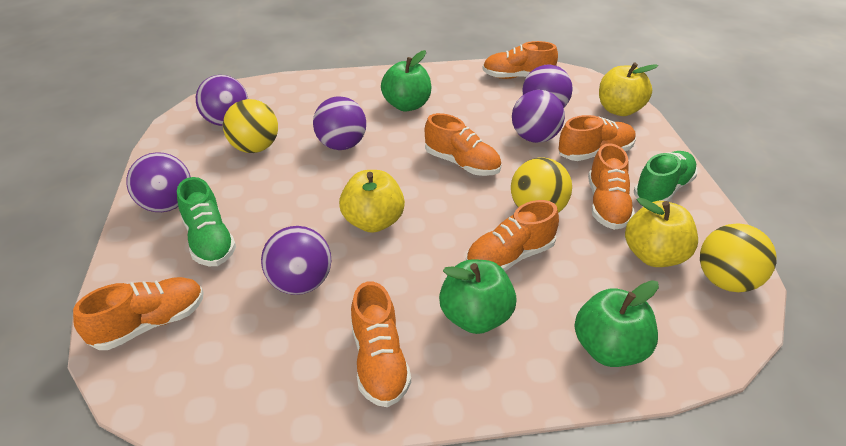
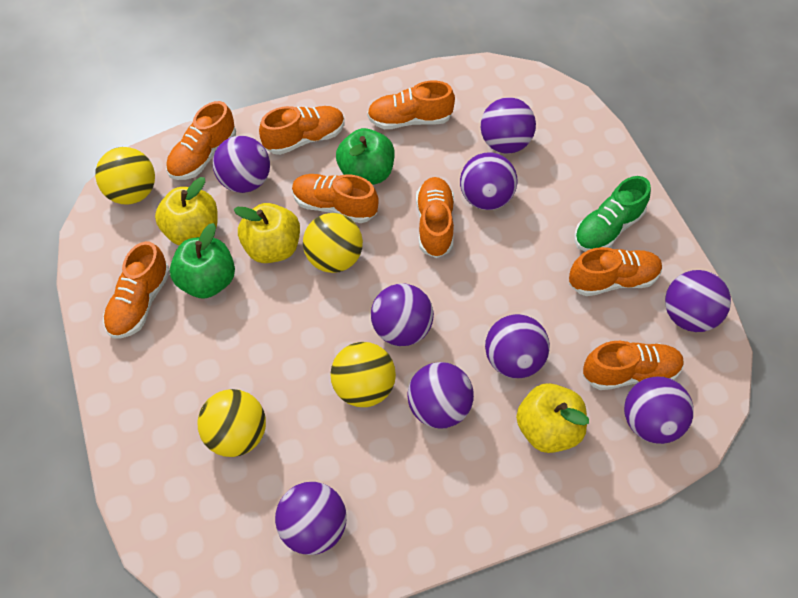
green apple: [381,50,431,111] [439,259,517,334] [574,280,659,367] = 3 -> [170,223,235,299] [336,128,395,185] = 2
green shoe: [177,177,236,266] [634,151,698,202] = 2 -> [574,176,651,252] = 1
orange shoe: [73,277,204,350] [351,281,411,407] [425,113,501,176] [466,200,559,271] [482,41,558,79] [559,115,636,161] [588,143,635,230] = 7 -> [103,241,170,339] [166,101,236,180] [259,106,345,155] [292,174,379,223] [367,81,455,129] [416,177,454,258] [569,247,662,296] [583,341,684,390] = 8
purple ball: [126,152,190,212] [196,75,248,126] [261,226,331,295] [313,96,366,150] [512,90,565,143] [523,65,573,108] = 6 -> [213,136,270,193] [275,482,347,555] [371,284,434,346] [407,362,474,429] [460,152,517,210] [481,97,536,153] [485,314,550,378] [624,377,694,444] [665,270,731,332] = 9
yellow ball: [223,99,278,153] [511,157,572,213] [700,223,777,292] = 3 -> [95,147,155,205] [198,389,266,457] [303,213,363,273] [330,342,396,407] = 4

